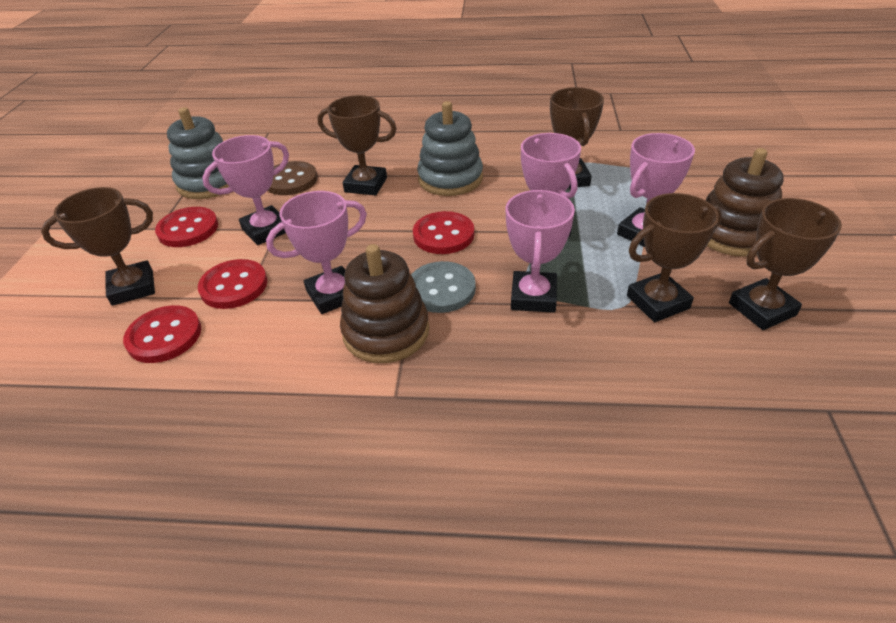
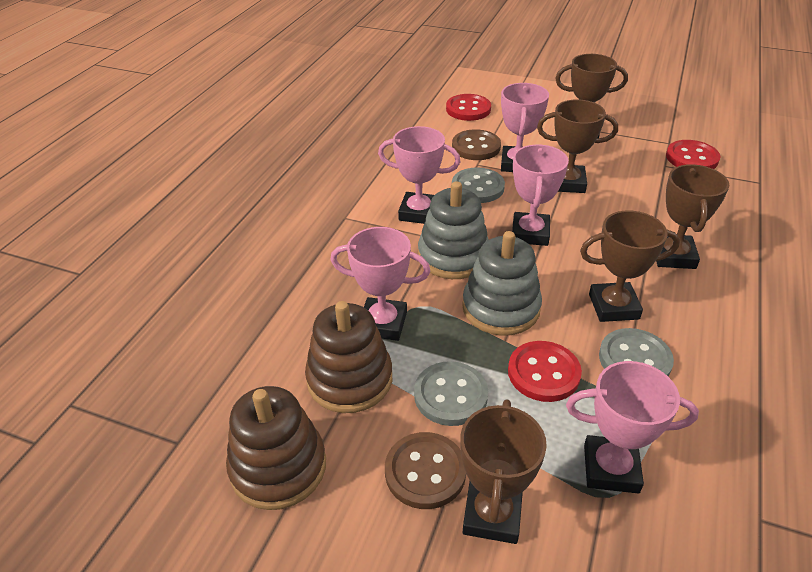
brown button: [268,161,318,195] = 1 -> [385,432,466,509] [452,129,501,160] = 2
grey button: [411,261,476,313] = 1 -> [414,361,488,426] [452,167,505,203] [599,328,674,377] = 3
red button: [123,305,201,363] [155,207,218,247] [198,259,267,309] [413,211,474,254] = 4 -> [446,94,491,121] [508,341,582,402] [666,140,720,169] = 3

